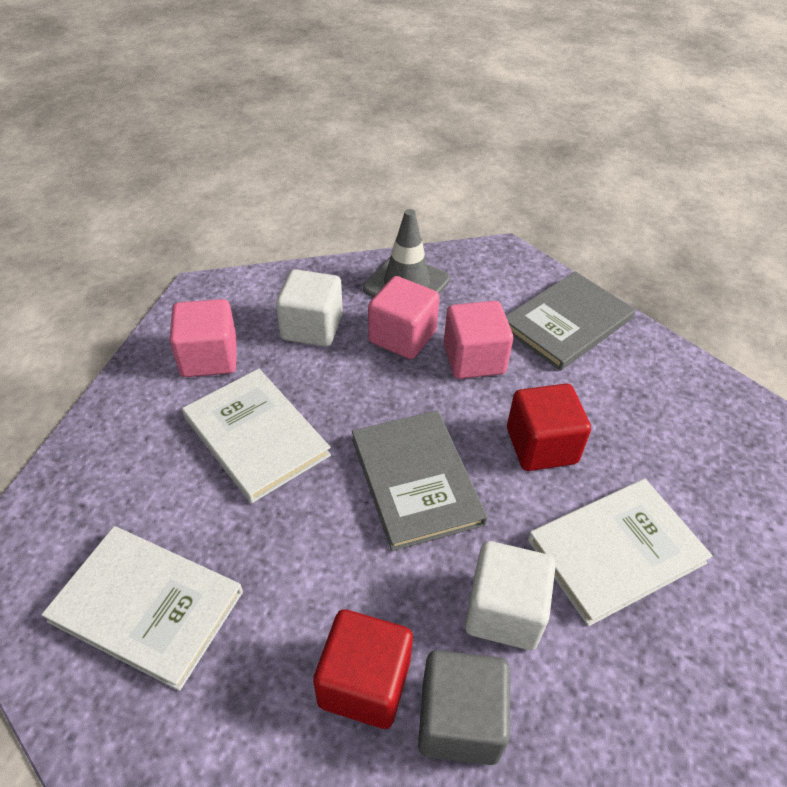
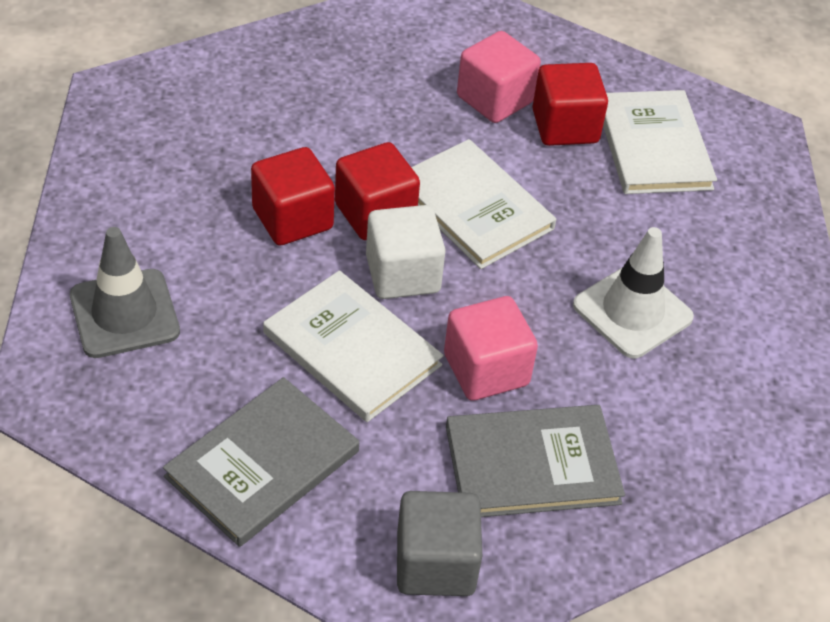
pink cube: [169,299,236,377] [368,276,440,359] [444,301,513,379] = 3 -> [444,296,538,401] [457,31,541,123] = 2
red cube: [313,609,413,729] [507,384,591,471] = 2 -> [251,147,335,246] [335,142,420,240] [532,63,608,146] = 3
white cube: [276,269,343,347] [465,541,556,650] = 2 -> [366,205,446,299] = 1
white traffic cone: none = 0 -> [573,227,694,358] = 1

